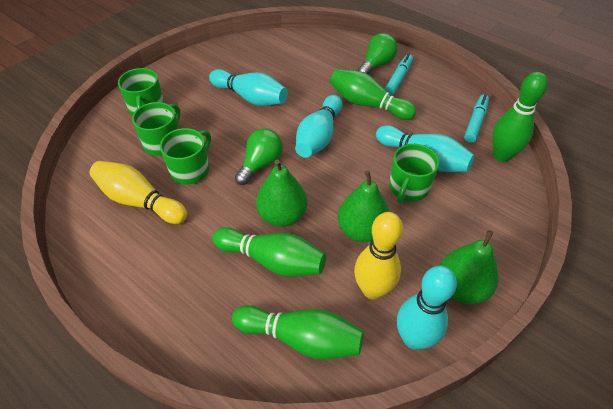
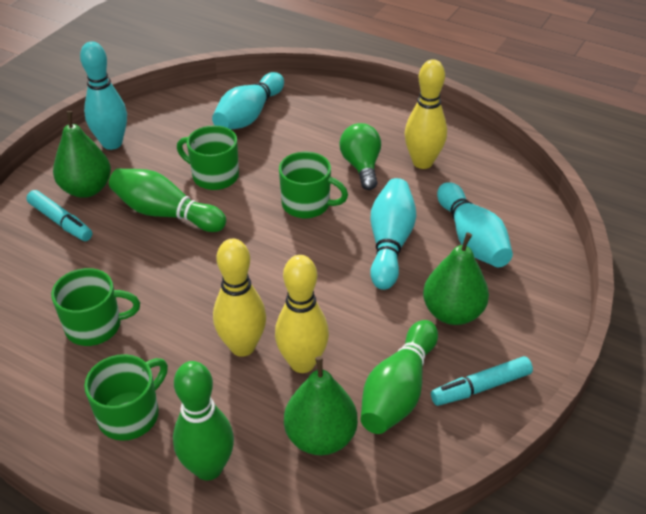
green bowling pin: [212,227,326,277] [232,305,364,359] [330,69,416,120] [492,72,548,162] = 4 -> [109,169,226,232] [173,361,234,481] [361,320,438,434] = 3
green light bulb: [235,128,283,185] [358,33,397,74] = 2 -> [339,123,381,190] = 1
yellow bowling pin: [89,161,187,224] [354,212,403,299] = 2 -> [213,239,266,357] [275,255,329,373] [405,59,447,169] = 3

